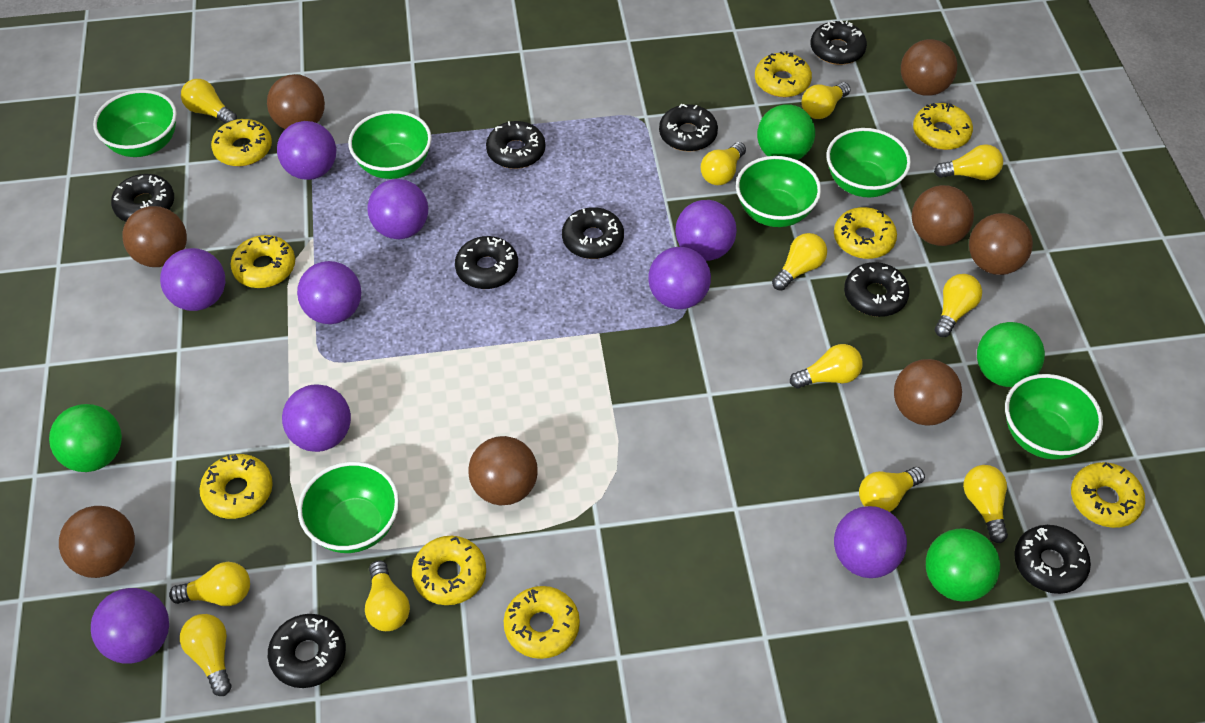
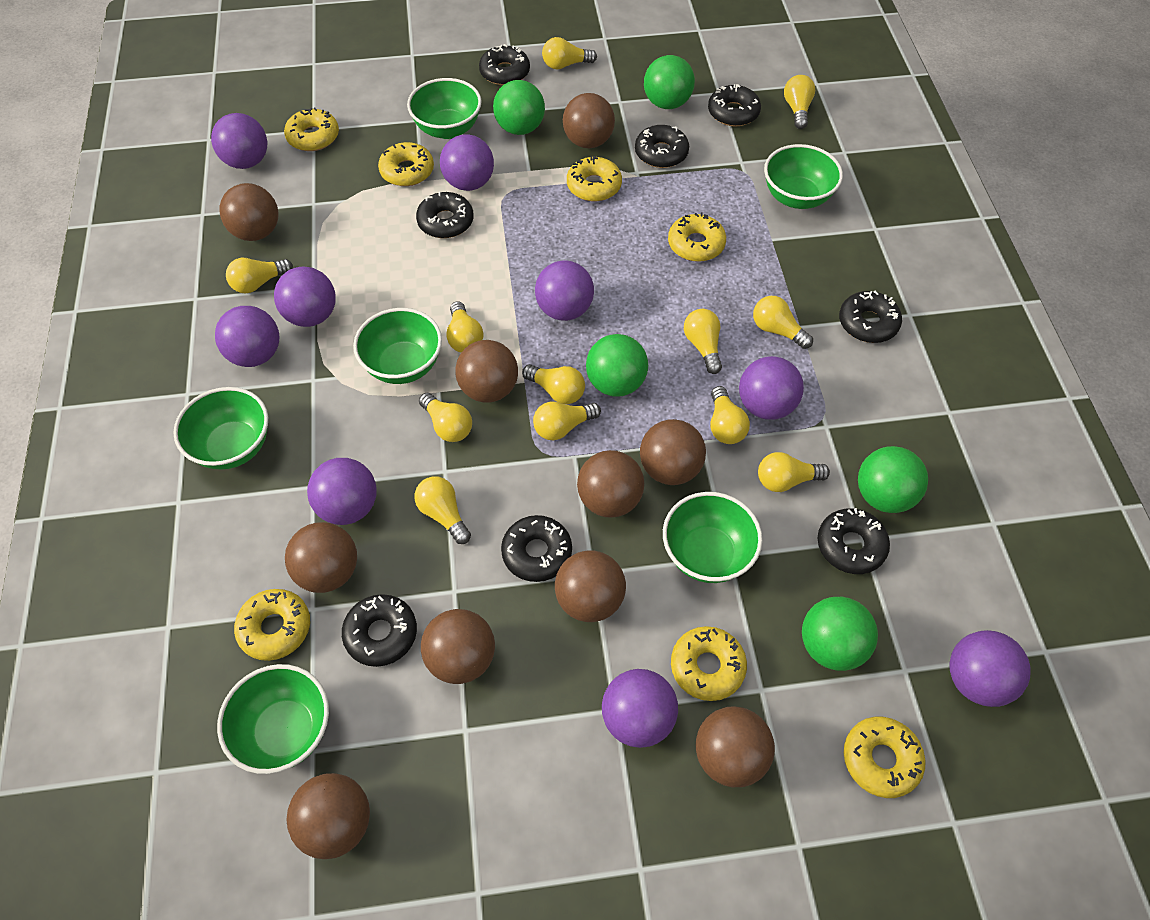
black donut: [111,174,174,222] [268,614,346,688] [455,236,518,289] [486,121,545,169] [562,207,624,259] [659,104,718,152] [811,20,867,65] [844,262,910,317] [1014,525,1091,594] = 9 -> [342,594,417,667] [416,192,474,238] [479,44,530,85] [501,515,572,582] [635,125,689,168] [708,84,761,126] [818,508,890,574] [839,291,902,343] = 8
brown ball: [59,506,135,578] [122,206,187,267] [267,74,325,129] [468,436,538,505] [894,359,962,426] [901,39,957,96] [912,185,974,246] [969,213,1033,275] = 8 -> [219,183,279,241] [285,522,357,593] [286,773,370,859] [421,609,495,684] [455,340,518,403] [555,550,626,622] [563,93,615,148] [577,450,644,518] [640,419,706,485] [696,706,775,787] = 10
green ball: [49,404,122,472] [757,104,815,160] [926,528,1000,602] [977,322,1045,387] = 4 -> [493,80,545,135] [586,334,648,397] [644,55,695,109] [802,597,878,671] [858,446,928,513] = 5
yellow donut: [200,454,273,519] [211,119,272,166] [230,235,295,288] [412,536,486,605] [504,586,580,659] [755,51,812,97] [834,207,897,259] [913,103,973,150] [1071,462,1145,528] = 9 -> [234,589,310,661] [284,107,339,151] [378,142,434,186] [567,156,622,201] [668,212,726,262] [671,626,747,701] [844,717,926,798] = 7

